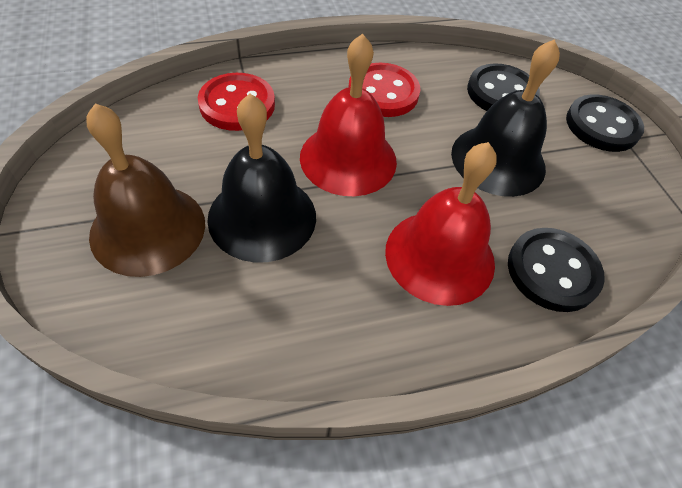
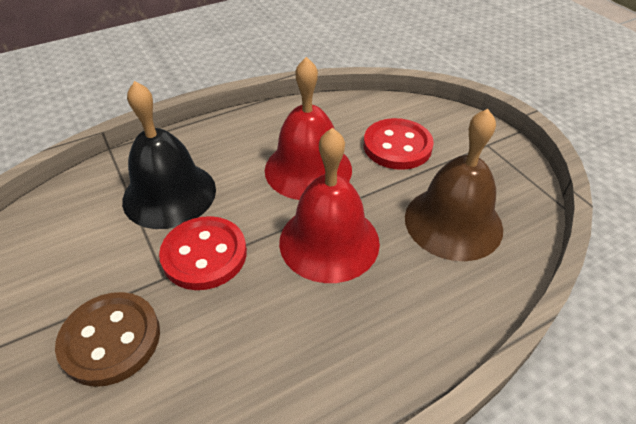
black bell: [207,94,316,263] [451,39,560,197] = 2 -> [122,81,216,229] = 1
black button: [467,63,540,111] [508,228,605,312] [566,94,644,152] = 3 -> none = 0
brown button: none = 0 -> [55,292,160,387] = 1

